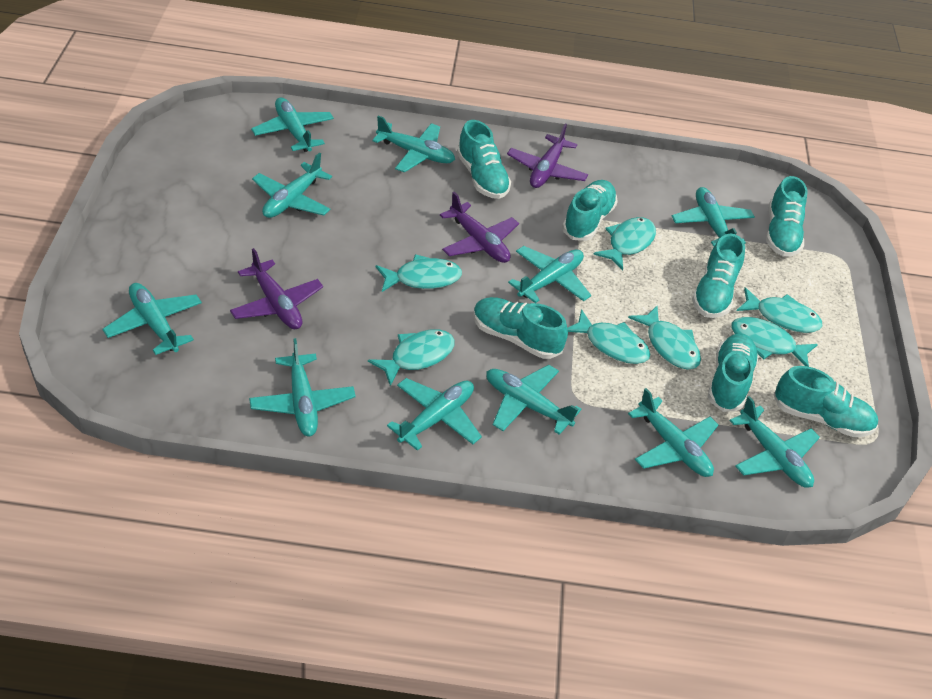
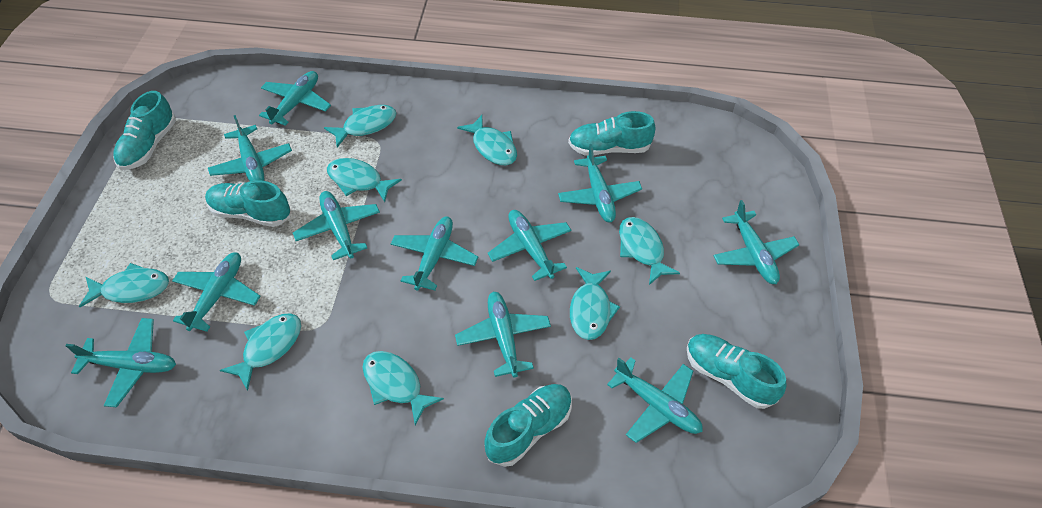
purple plane: [230,248,323,329] [440,192,519,263] [507,123,588,188] = 3 -> none = 0
turquoise fish: [368,329,455,386] [376,254,462,292] [567,309,651,364] [593,217,656,270] [628,306,701,370] [731,317,818,367] [737,287,822,333] = 7 -> [79,263,169,307] [220,313,301,391] [324,105,396,147] [327,158,402,202] [362,351,444,426] [457,115,517,165] [570,267,620,340] [619,217,680,285] = 8
turquoise shoe: [457,120,511,199] [473,297,568,359] [562,180,618,241] [692,233,745,318] [708,333,759,412] [766,176,808,257] [774,366,878,437] = 7 -> [113,91,176,170] [205,180,290,227] [484,384,572,467] [568,111,655,156] [687,334,786,409] = 5

